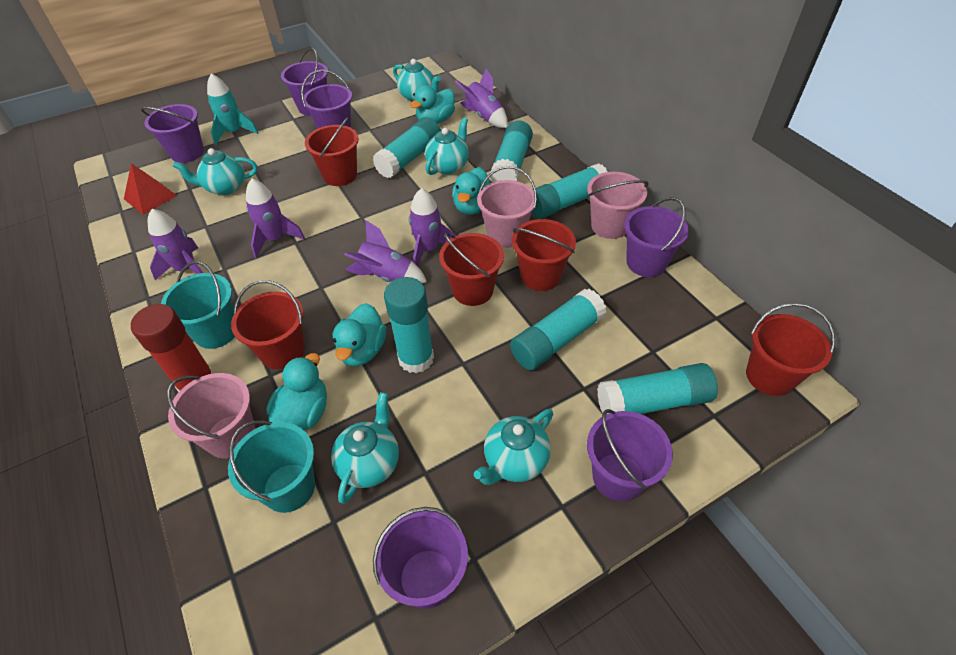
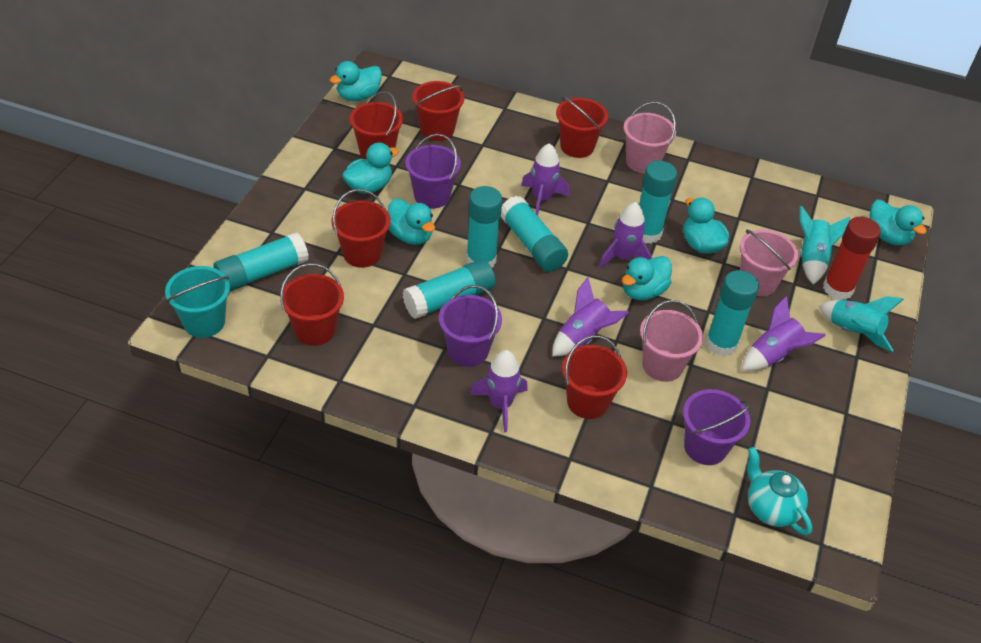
purple bucket: [141,104,204,163] [281,48,328,116] [301,70,352,129] [373,507,468,609] [587,409,673,502] [624,197,689,277] = 6 -> [405,134,461,209] [439,285,502,367] [683,389,750,465] = 3
red bucket: [231,280,305,370] [305,117,359,186] [439,233,504,306] [512,219,576,291] [746,303,835,396] = 5 -> [280,263,344,346] [331,189,391,268] [350,91,403,159] [412,81,464,141] [556,96,608,158] [562,335,627,419] = 6
red pyramid: [124,163,177,215] = 1 -> none = 0
turquoise bucket: [161,261,235,349] [228,420,315,513] = 2 -> [165,266,230,338] = 1
turquoise duck: [266,353,327,430] [333,303,386,366] [410,85,455,124] [452,167,490,215] = 4 -> [330,61,382,101] [342,143,399,194] [388,199,435,245] [622,256,672,300] [683,198,729,254] [869,200,927,245] = 6
turquoise rocket: [207,73,258,145] = 1 -> [800,206,850,285] [819,296,904,351] = 2
turquoise teapot: [173,148,257,195] [331,392,399,504] [393,59,441,102] [425,118,469,175] [474,409,553,485] = 5 -> [747,447,812,535] = 1

